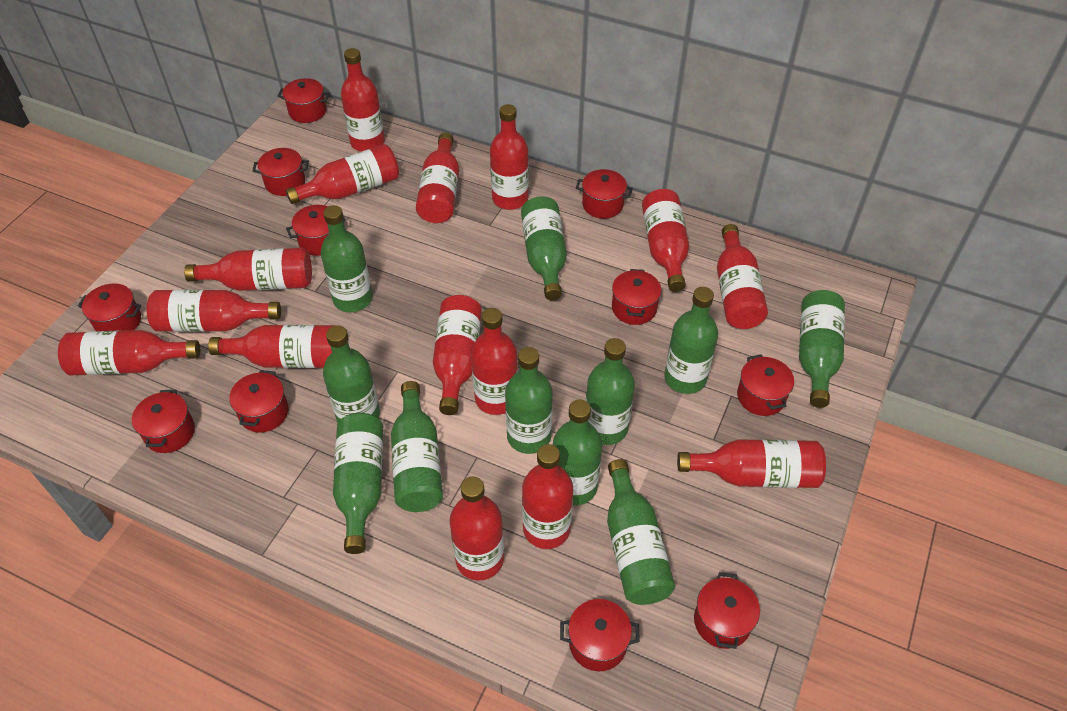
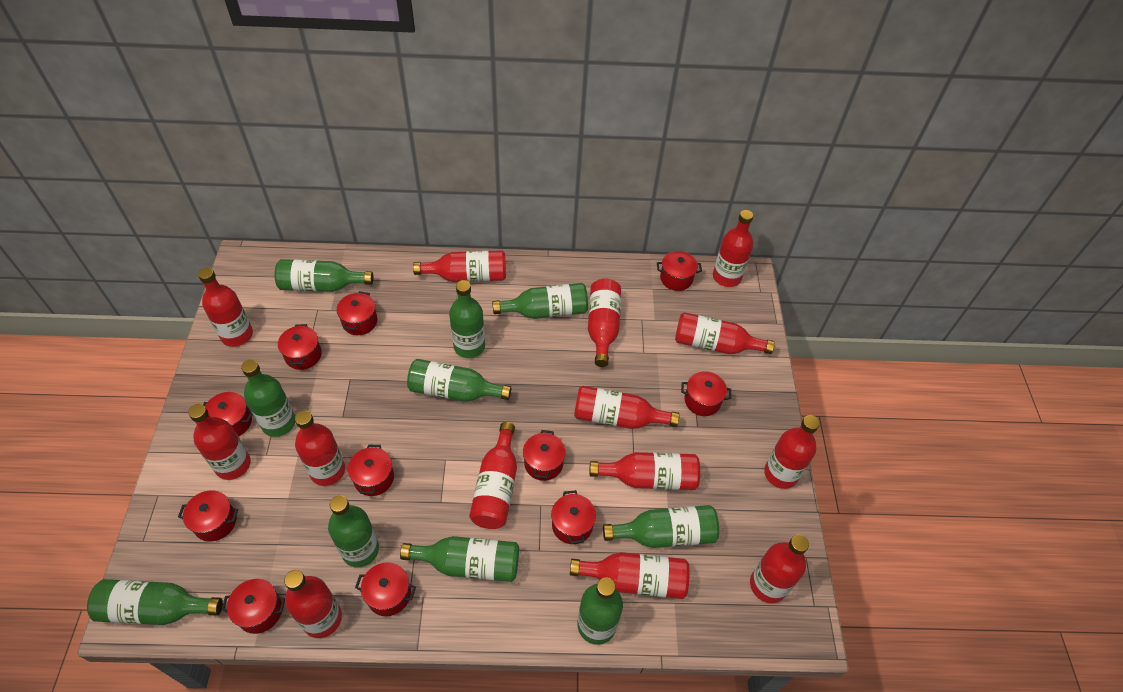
green bottle: [321,205,373,312] [323,325,380,423] [333,413,383,554] [391,381,443,512] [505,347,553,454] [521,196,567,300] [553,399,602,505] [586,338,635,445] [607,459,675,605] [664,287,718,394] [799,290,845,408] = 11 -> [87,579,223,625] [241,360,295,437] [274,259,373,292] [328,495,379,567] [400,536,519,582] [407,359,511,402] [449,280,485,358] [492,283,588,319] [577,577,623,645] [603,505,719,548] = 10
red bottle: [58,330,200,375] [147,290,281,332] [184,248,312,291] [208,325,336,368] [286,144,399,204] [341,48,385,152] [416,133,459,223] [433,295,482,415] [450,477,504,580] [471,308,518,415] [490,104,529,210] [522,444,573,549] [642,189,689,292] [677,439,826,488] [717,224,768,329] = 15 -> [188,404,251,480] [198,268,253,347] [284,570,342,638] [295,410,345,486] [413,250,506,282] [469,422,517,529] [570,552,690,599] [574,386,680,429] [588,278,621,367] [590,452,700,490] [675,312,775,354] [713,210,753,287] [750,534,809,603] [764,415,820,489] = 14

